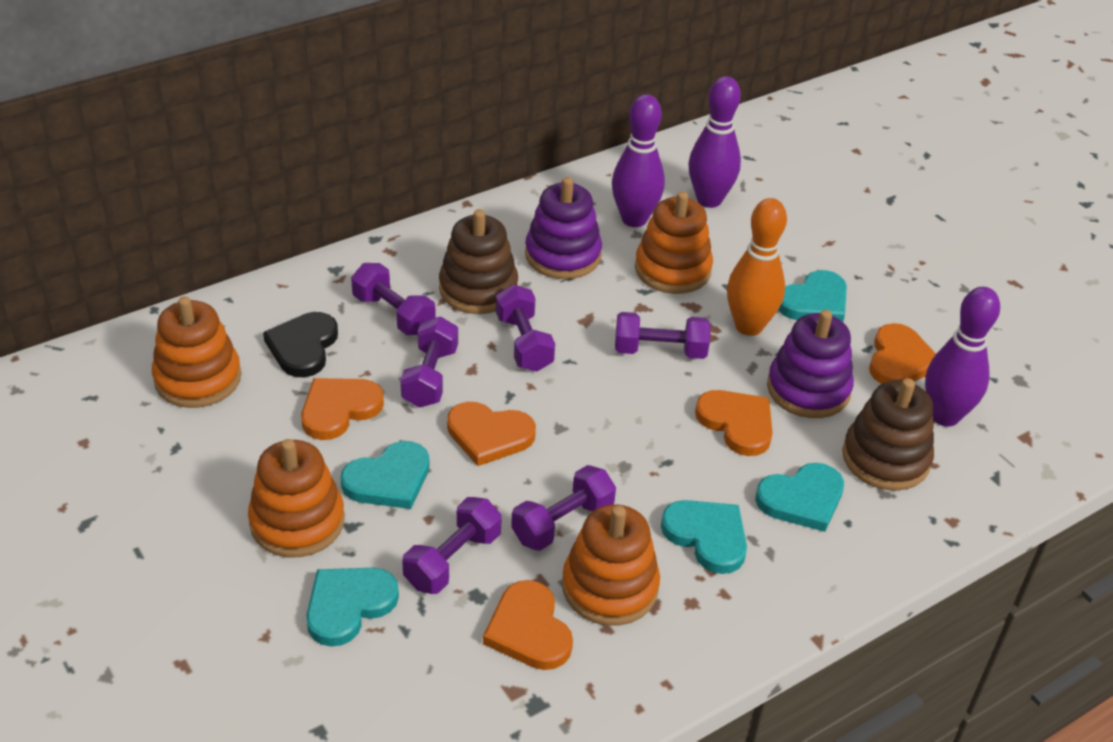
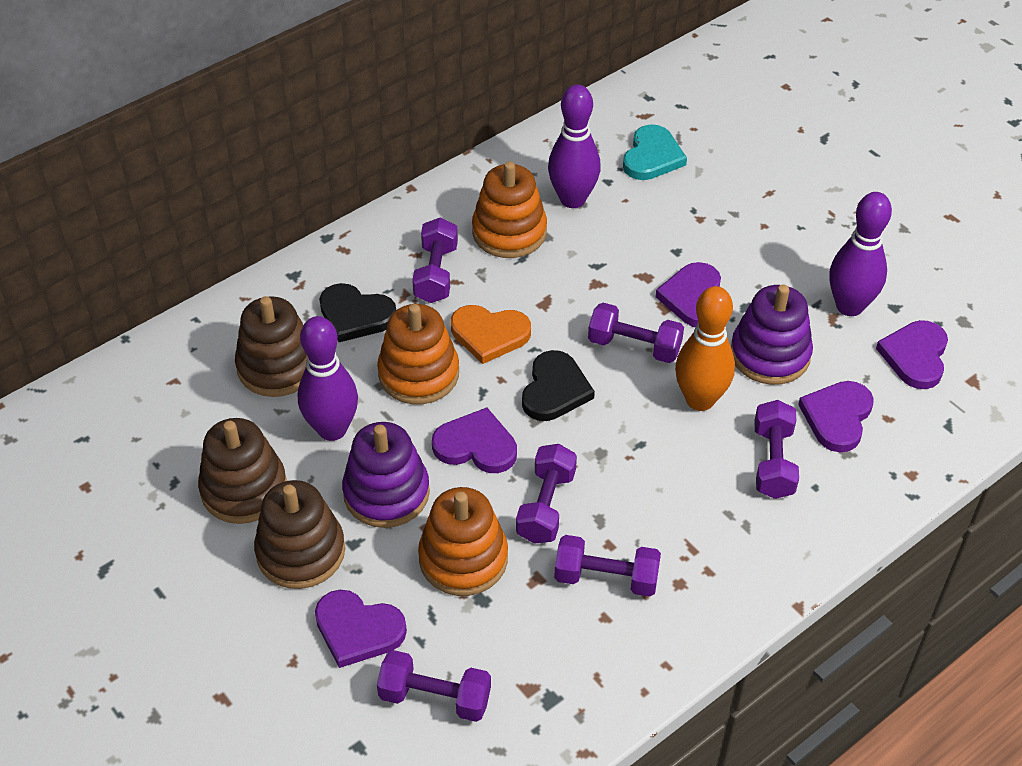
black heart: [263,312,338,377] = 1 -> [319,283,396,342] [522,350,595,421] = 2
brown stacking toy: [439,209,518,314] [842,378,934,491] = 2 -> [198,418,287,524] [235,296,307,397] [254,480,345,589] = 3
orange heart: [301,378,384,440] [447,402,536,466] [483,580,573,670] [695,390,773,456] [869,323,936,384] = 5 -> [451,305,531,364] = 1
orange stacking toy: [152,296,241,408] [248,439,345,557] [562,504,660,626] [635,191,713,294] = 4 -> [377,304,459,404] [418,487,508,596] [472,161,547,258] = 3
purple heart: none = 0 -> [315,590,407,668] [432,407,517,473] [655,262,721,327] [798,381,874,452] [876,320,948,389] = 5
turquoise heart: [306,568,399,647] [341,441,429,509] [661,500,747,574] [755,463,844,532] [778,270,847,322] = 5 -> [623,124,687,180] = 1

